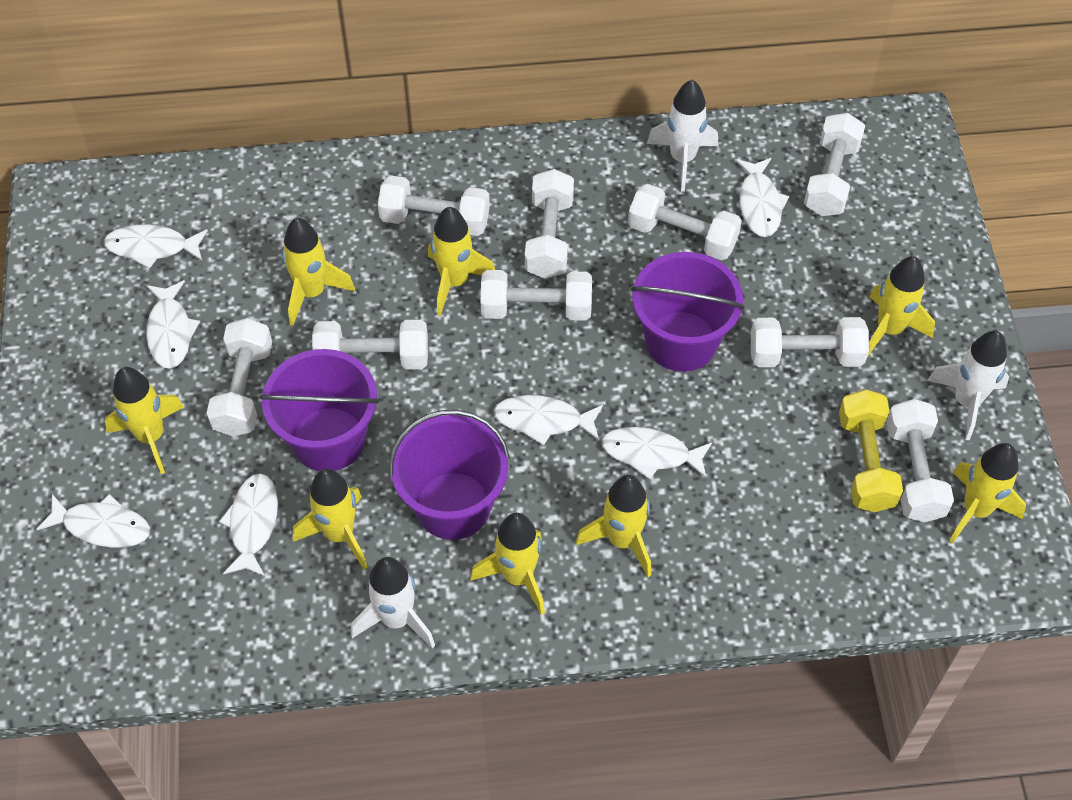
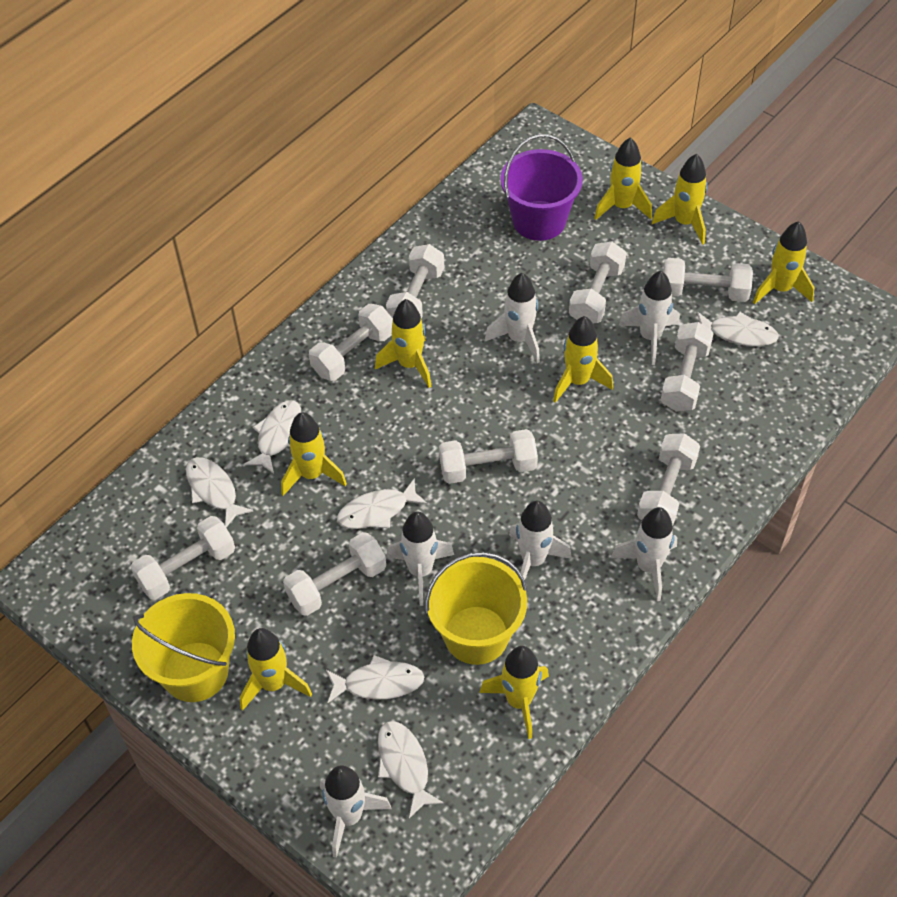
purple bucket: [259,349,379,471] [389,410,510,540] [631,252,744,372] = 3 -> [500,134,583,241] = 1
white fish: [36,494,150,548] [104,224,208,269] [146,280,200,369] [219,473,278,576] [494,395,603,446] [601,427,712,479] [735,158,789,237] = 7 -> [186,457,253,527] [244,400,301,474] [326,655,424,703] [337,478,428,529] [378,721,444,818] [697,312,779,346] = 6
white rocket: [351,557,435,649] [647,80,718,192] [927,331,1009,441] = 3 -> [320,766,392,858] [386,512,454,606] [485,273,540,363] [509,501,572,580] [611,507,677,601] [618,271,680,365] = 6
yellow bucket: none = 0 -> [132,593,235,702] [425,552,527,665] = 2
yellow dumbbell: [839,389,903,512] = 1 -> none = 0

